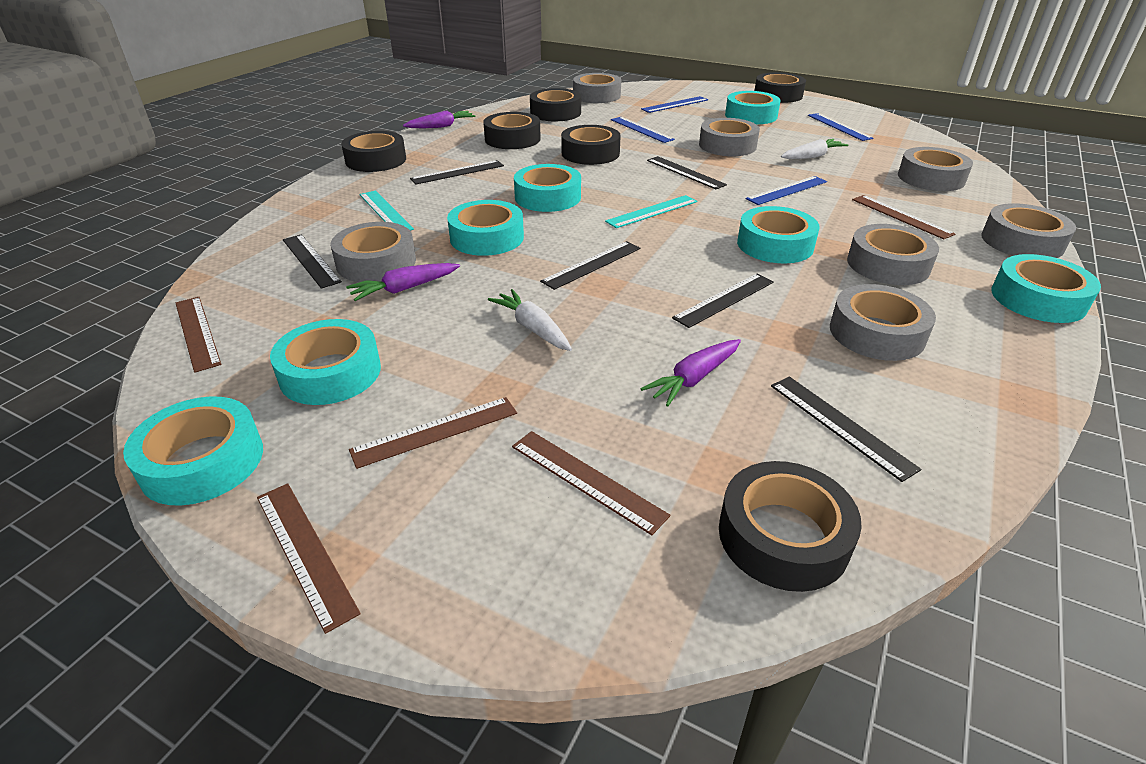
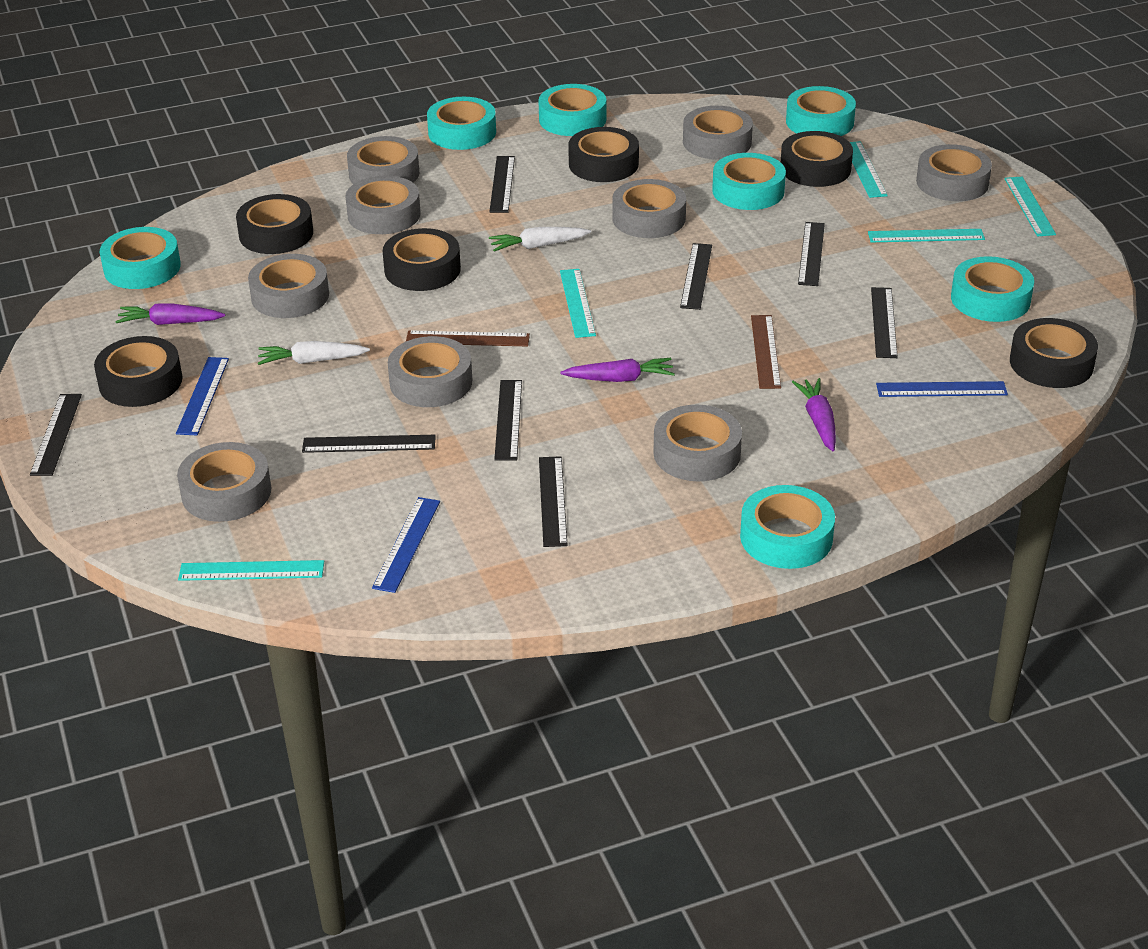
black ruler: [283,234,342,289] [410,160,504,185] [540,241,641,290] [647,156,727,189] [672,274,774,328] [771,377,921,482] = 6 -> [30,394,82,476] [302,435,436,453] [489,156,515,213] [494,380,522,461] [539,456,568,547] [680,243,712,310] [798,222,825,286] [871,287,898,358] = 8
blue ruler: [611,117,675,143] [641,96,708,113] [746,176,827,205] [808,113,874,141] = 4 -> [176,357,229,435] [372,497,440,593] [876,381,1008,397] = 3
brown ruler: [176,297,221,373] [257,483,361,634] [349,397,517,469] [512,431,670,535] [852,195,955,239] = 5 -> [406,331,530,347] [751,315,781,389] = 2
grey tape: [330,222,416,282] [573,73,621,103] [699,118,760,156] [830,284,936,361] [847,224,939,285] [898,147,973,191] [981,203,1076,258] = 7 -> [177,442,271,522] [248,254,329,318] [345,176,421,234] [347,136,419,184] [388,336,472,407] [612,179,686,238] [653,405,742,481] [683,106,753,160] [916,144,992,201] = 9
turquoise ruler: [360,191,414,230] [605,195,697,228] = 2 -> [178,560,324,581] [560,269,596,338] [850,141,888,198] [868,229,985,242] [1004,177,1056,236] = 5

